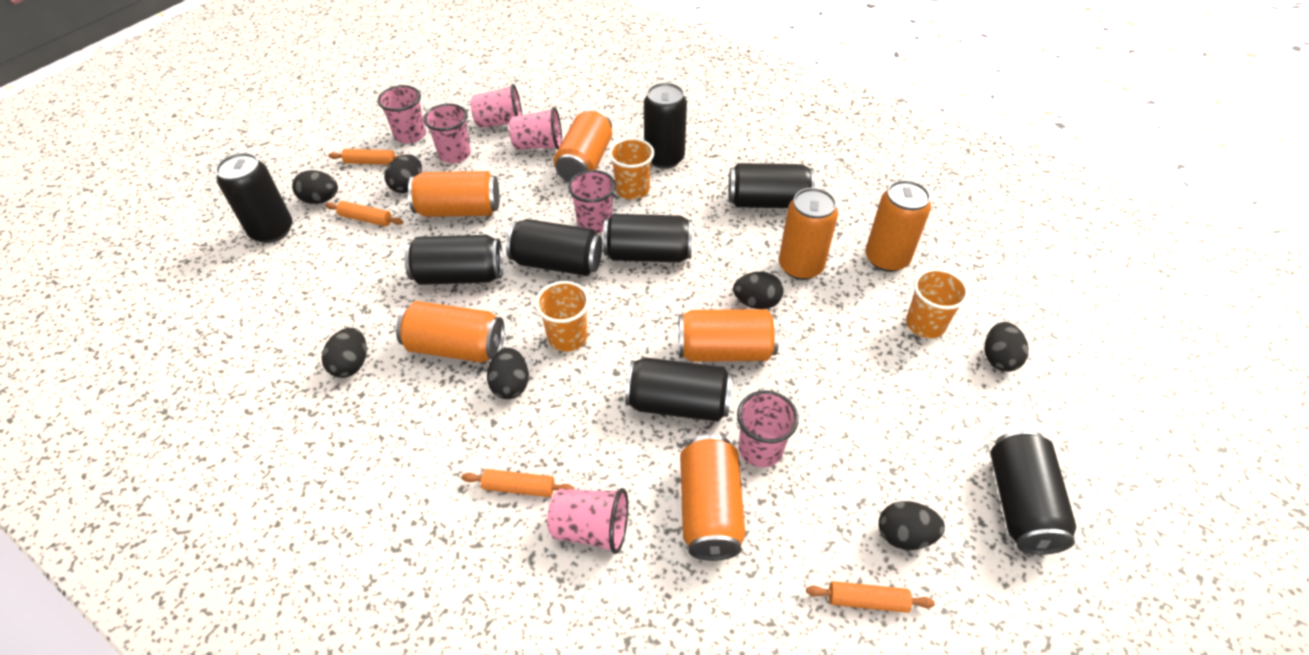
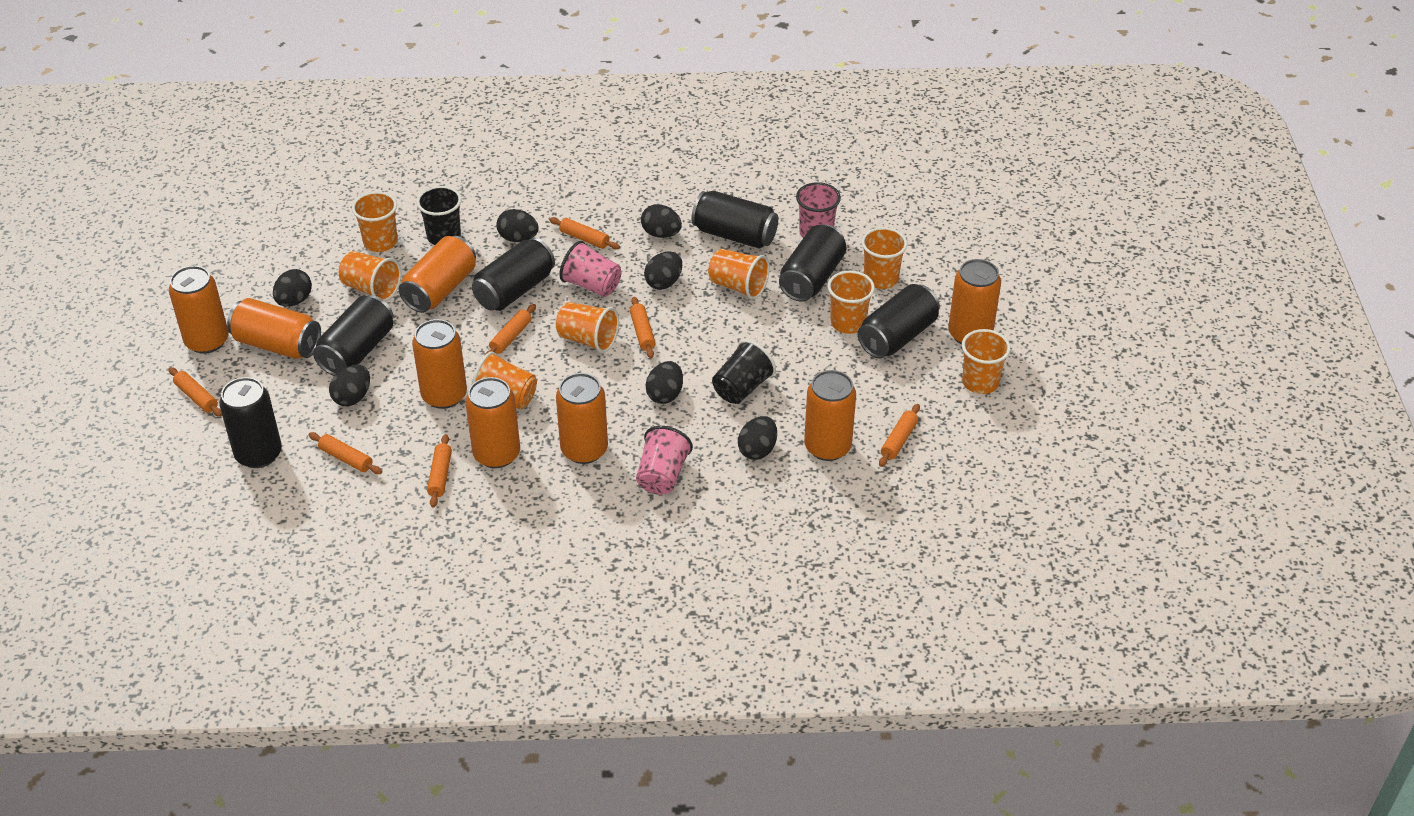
black can: [216,153,292,243] [405,235,503,285] [506,219,602,276] [603,214,692,262] [625,357,733,422] [644,83,687,169] [728,163,815,208] [990,430,1076,555] = 8 -> [219,377,282,468] [313,295,393,376] [472,238,555,311] [691,191,778,249] [779,224,847,302] [857,284,940,359] = 6
black cup: none = 0 -> [417,186,462,245] [712,340,776,404] = 2
orange can: [396,301,505,362] [408,171,499,217] [553,109,612,182] [678,309,779,362] [680,435,745,561] [779,188,838,280] [865,180,931,272] = 7 -> [169,266,229,354] [227,298,321,359] [399,236,476,313] [412,319,467,409] [465,377,520,468] [556,373,608,464] [804,370,856,461] [948,259,1001,345] = 8
orange cup: [535,281,590,351] [609,138,655,200] [906,268,969,338] = 3 -> [339,251,401,302] [352,191,398,252] [472,351,537,410] [556,302,619,353] [708,249,770,299] [827,271,875,334] [862,227,907,289] [962,329,1011,394] = 8
orange rolling pin: [325,201,403,226] [328,149,404,165] [462,469,574,497] [806,581,935,613] = 4 -> [168,367,222,417] [309,432,382,474] [427,434,452,507] [485,304,536,355] [549,217,620,249] [630,297,656,358] [879,404,920,467] = 7
pink cup: [377,85,426,144] [423,103,471,163] [470,84,522,128] [509,107,562,150] [547,488,628,554] [568,170,616,233] [737,390,799,467] = 7 -> [559,241,621,297] [636,426,693,495] [796,182,841,238] = 3

